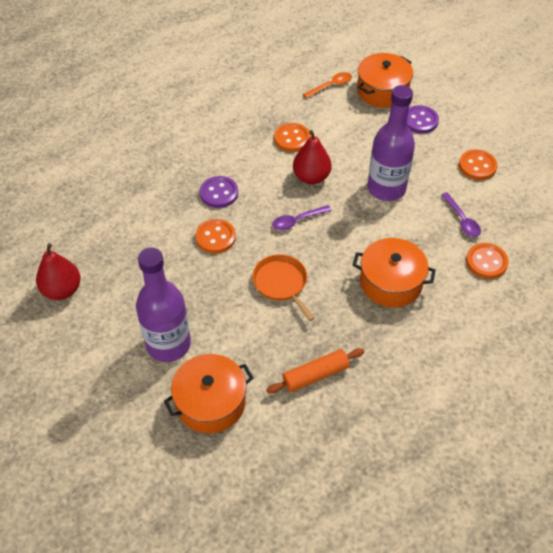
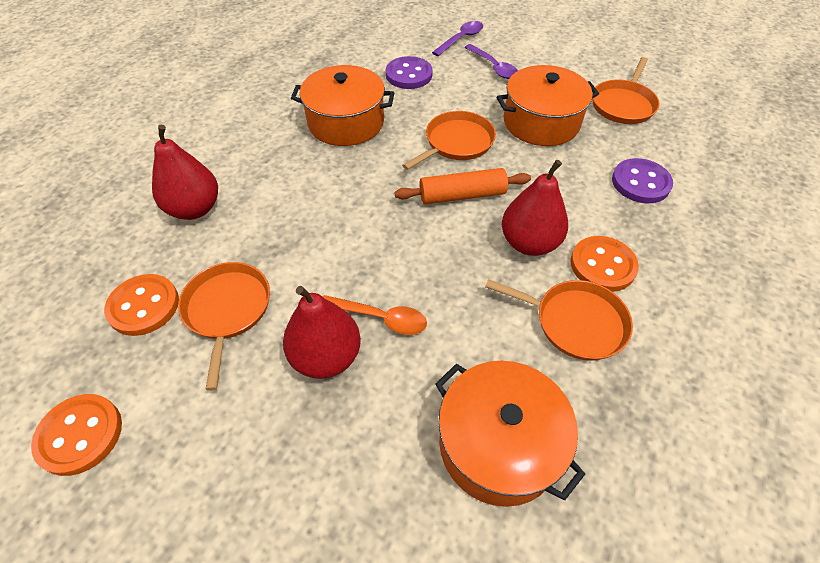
orange button: [195,219,236,254] [274,123,310,152] [459,150,497,180] [466,243,509,279] = 4 -> [31,394,122,476] [104,274,179,336] [570,236,639,292] = 3
orange pan: [252,254,315,321] = 1 -> [178,262,270,391] [402,111,496,170] [485,279,633,361] [592,57,660,124] = 4
purple bottle: [136,248,191,362] [368,85,415,201] = 2 -> none = 0
red pear: [36,243,81,300] [293,130,332,184] = 2 -> [152,124,218,220] [283,286,361,379] [502,160,568,256] = 3

